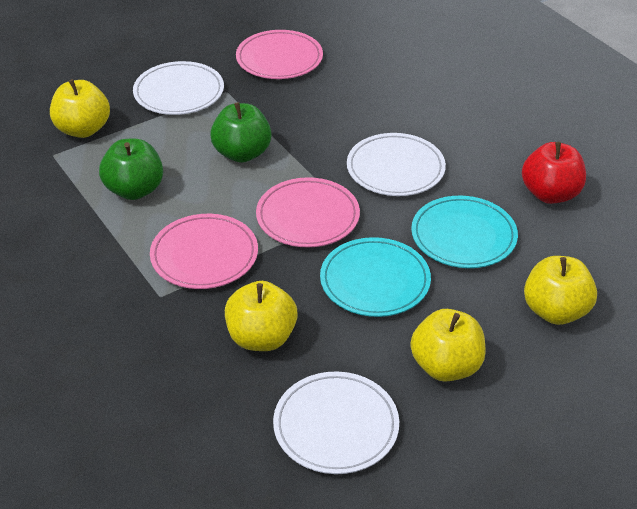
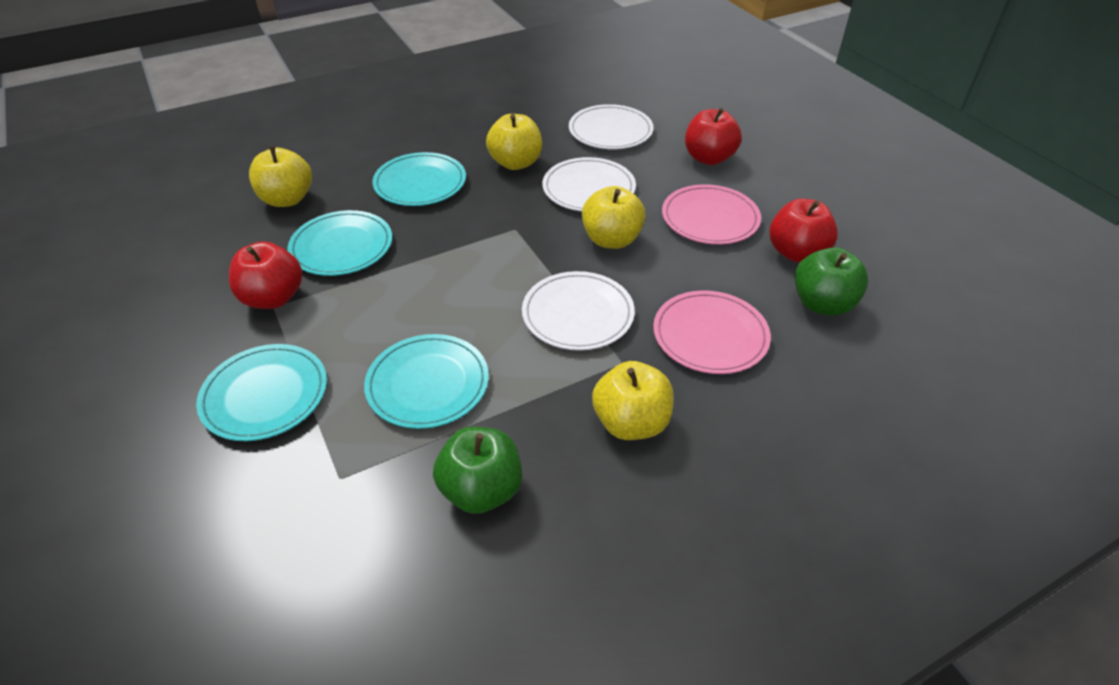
pink plate: [150,214,258,289] [236,30,323,79] [256,177,360,248] = 3 -> [653,290,771,374] [662,184,761,245] = 2
red apple: [522,142,586,204] = 1 -> [229,241,302,309] [685,108,742,165] [769,198,838,263] = 3
turquoise plate: [320,237,431,317] [411,196,518,268] = 2 -> [196,344,327,441] [287,210,392,276] [364,334,489,429] [372,152,466,206] = 4

